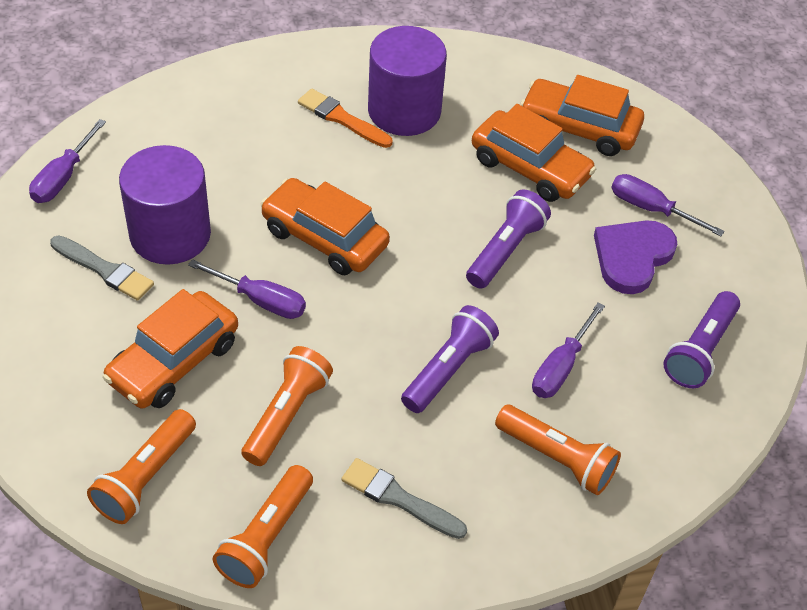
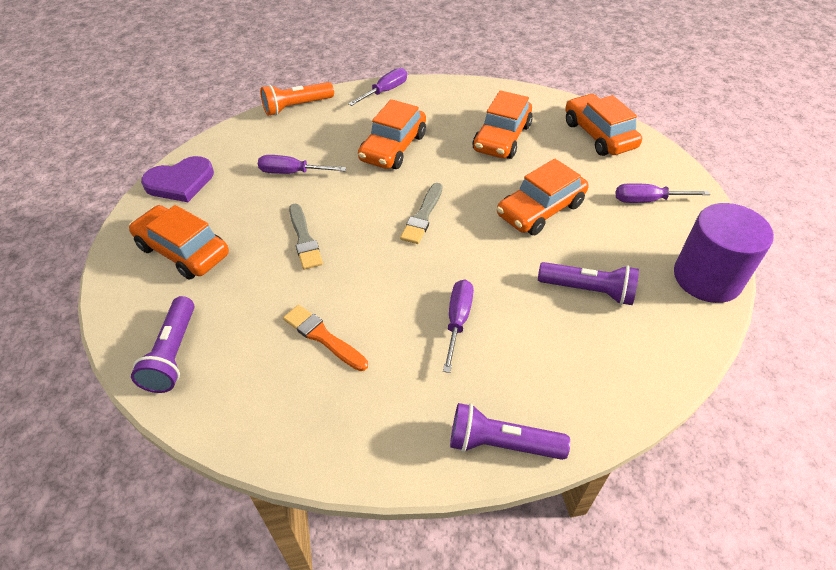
orange car: [102,289,238,408] [260,178,390,275] [472,104,596,202] [520,75,644,156] = 4 -> [129,205,229,279] [358,99,426,169] [473,90,533,159] [497,159,588,235] [565,94,642,156] = 5
orange flashlight: [87,409,196,524] [213,465,313,588] [241,346,333,466] [495,405,621,495] = 4 -> [260,82,334,116] = 1
purple cylinder: [119,145,211,265] [368,26,447,136] = 2 -> [674,203,774,303] = 1

